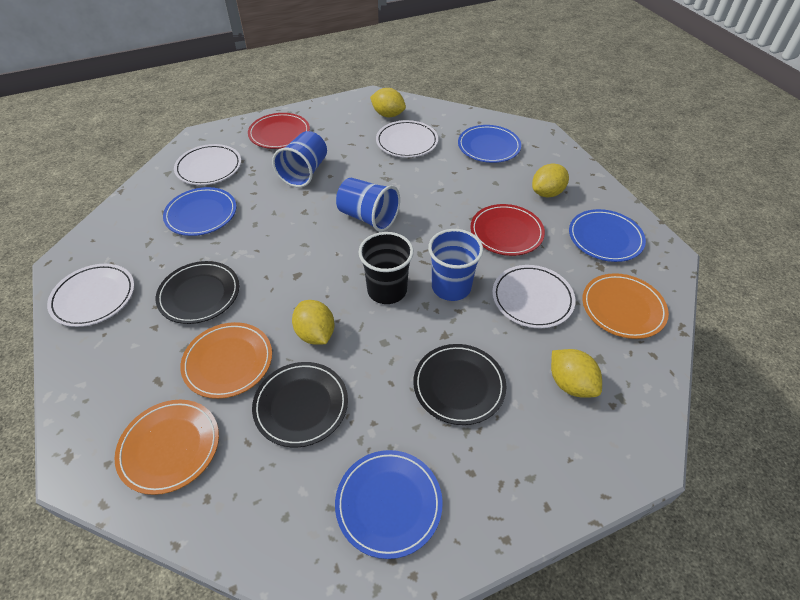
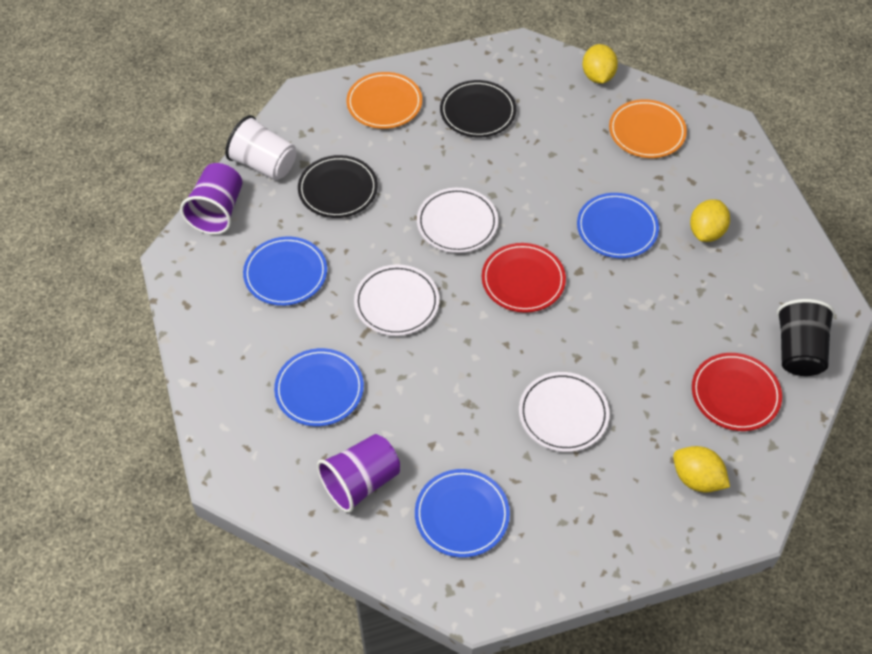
black plate: [156,261,239,324] [252,362,348,447] [413,344,506,425] = 3 -> [298,155,378,218] [440,80,516,137] = 2
blue cup: [272,131,327,188] [336,178,400,232] [428,229,483,301] = 3 -> none = 0
orange plate: [115,400,219,495] [180,322,272,399] [582,273,669,339] = 3 -> [346,72,422,129] [609,99,687,158] = 2
purple cup: none = 0 -> [180,163,242,235] [317,434,400,513] = 2
white cup: none = 0 -> [225,115,296,180] = 1
white plate: [47,264,134,327] [174,144,241,185] [376,120,438,158] [492,265,575,328] = 4 -> [354,265,439,336] [417,188,498,253] [519,372,610,452] = 3
yellow lemon: [292,300,335,345] [370,88,406,117] [532,164,569,198] [551,349,602,398] = 4 -> [582,44,618,84] [673,446,730,493] [690,199,730,242] = 3

